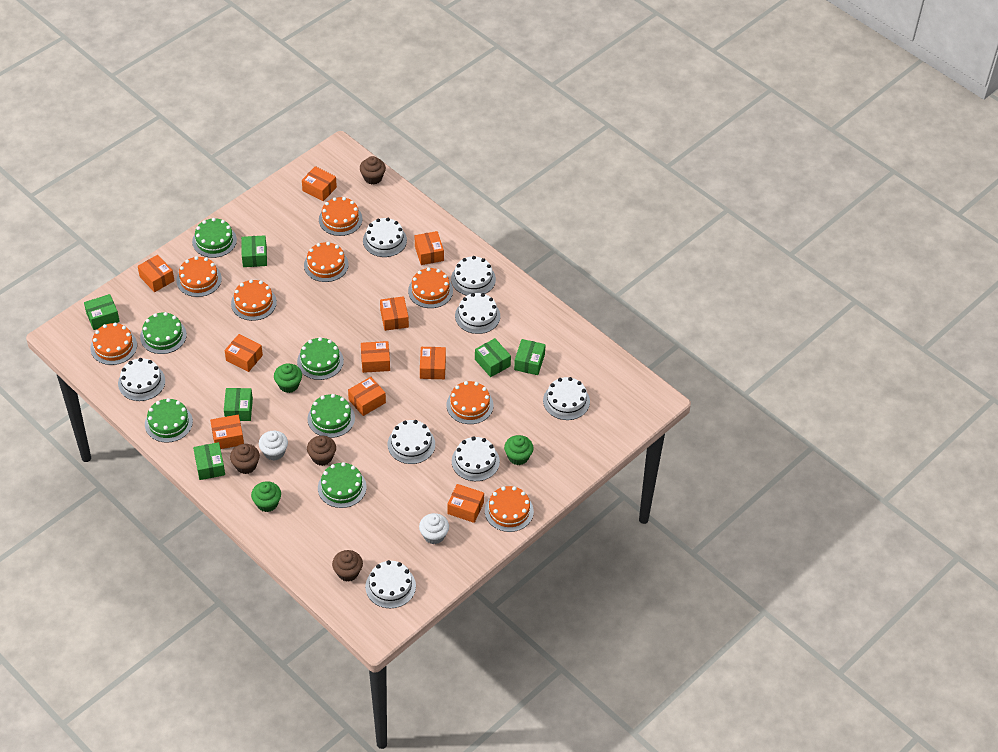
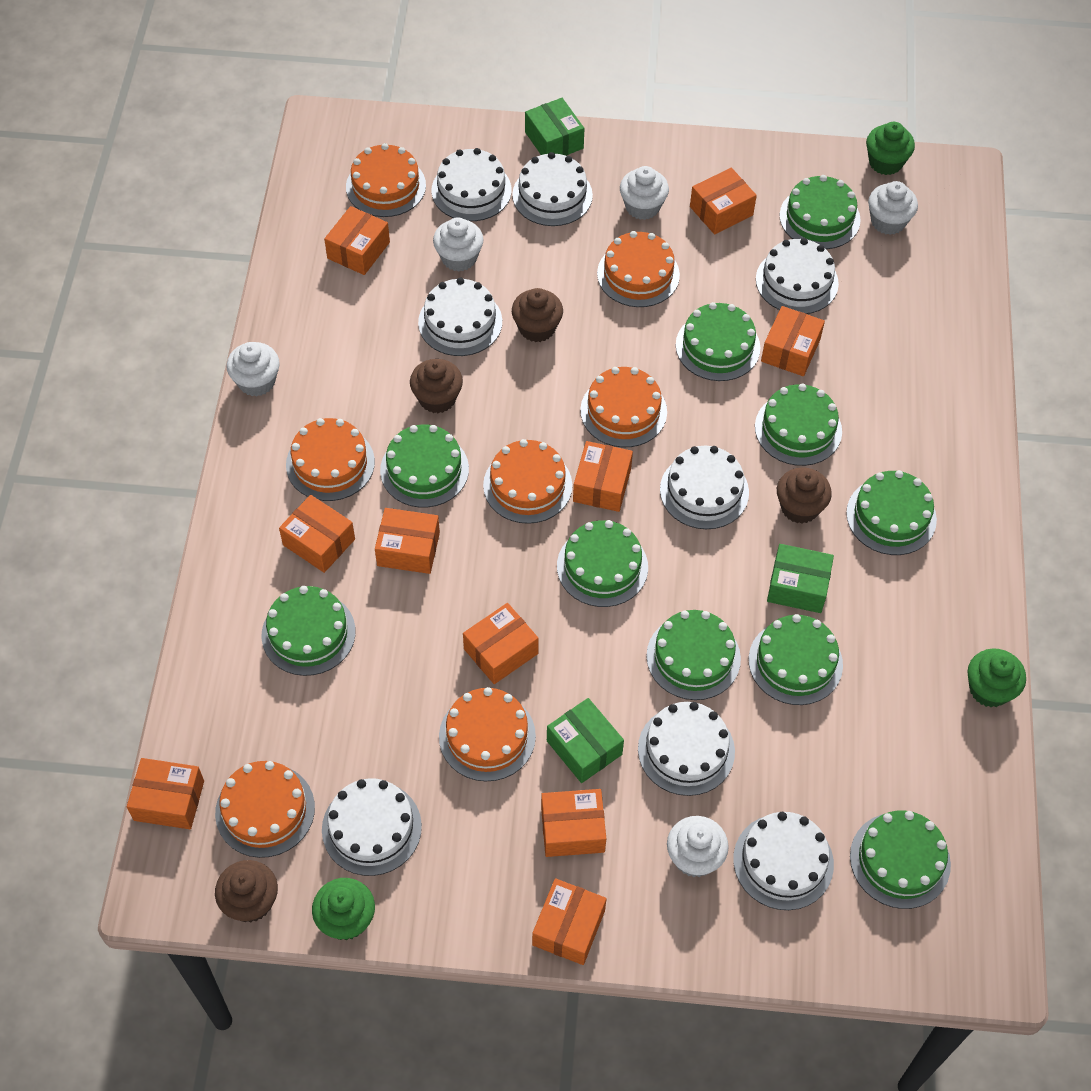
green box: [84,294,120,330] [193,442,225,480] [224,388,253,421] [241,235,267,267] [475,338,511,377] [514,339,546,375] = 6 -> [525,98,585,156] [547,698,624,783] [767,544,834,613] = 3
green cake: [140,312,187,354] [145,398,193,443] [192,218,237,258] [297,337,344,380] [308,394,355,438] [318,462,367,508] = 6 -> [262,586,356,676] [380,425,469,507] [557,520,648,607] [646,610,741,700] [676,302,760,381] [749,614,843,705] [755,383,842,466] [779,175,861,249] [846,470,937,555] [850,811,951,909] = 10
orange cake: [90,323,137,365] [176,256,222,297] [231,279,277,321] [304,242,349,282] [319,197,362,236] [408,267,453,308] [446,381,493,424] [485,486,534,532] = 8 -> [215,761,315,858] [286,418,375,501] [346,143,426,217] [439,687,536,781] [483,439,572,524] [580,367,667,447] [597,231,680,307] = 7
white cupcake: [259,430,288,461] [419,513,449,544] = 2 -> [226,342,280,397] [433,217,484,272] [620,166,669,220] [667,816,729,877] [868,181,918,235] = 5

